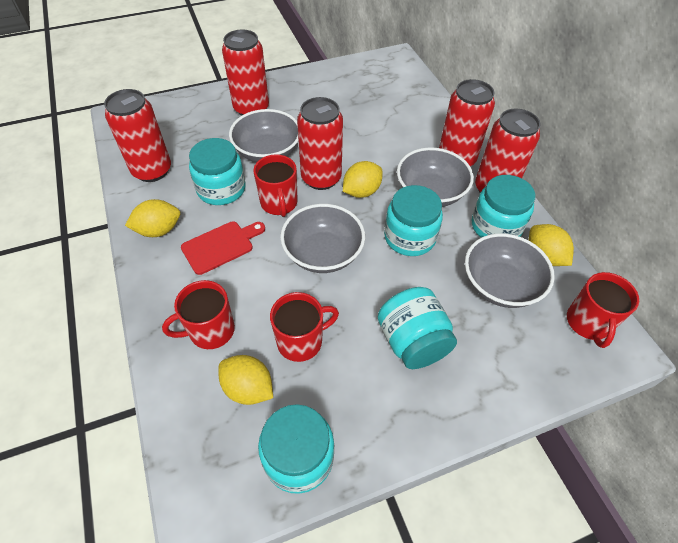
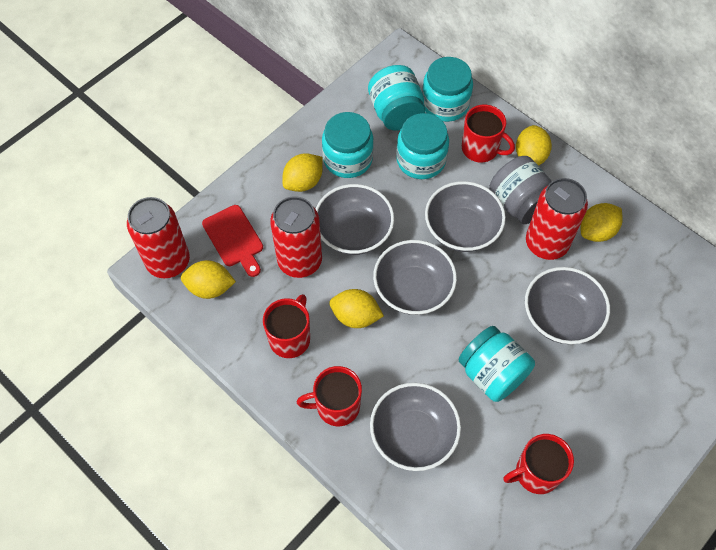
grey bowl: [229,109,298,162] [280,204,365,273] [397,148,474,207] [465,233,555,308] = 4 -> [316,184,394,255] [370,383,461,471] [373,240,457,315] [425,181,506,252] [525,267,610,344] = 5
grey jar: none = 0 -> [489,156,552,224] = 1
red can: [104,89,171,182] [222,30,269,116] [297,97,343,190] [439,79,495,166] [475,109,541,193] = 5 -> [127,197,190,278] [270,196,322,278] [526,178,588,260] = 3
yellow lemon: [125,199,180,237] [218,355,273,405] [343,161,383,198] [529,224,574,266] = 4 -> [181,260,236,299] [282,153,323,192] [329,289,384,328] [516,125,552,166] [580,203,623,242] = 5

